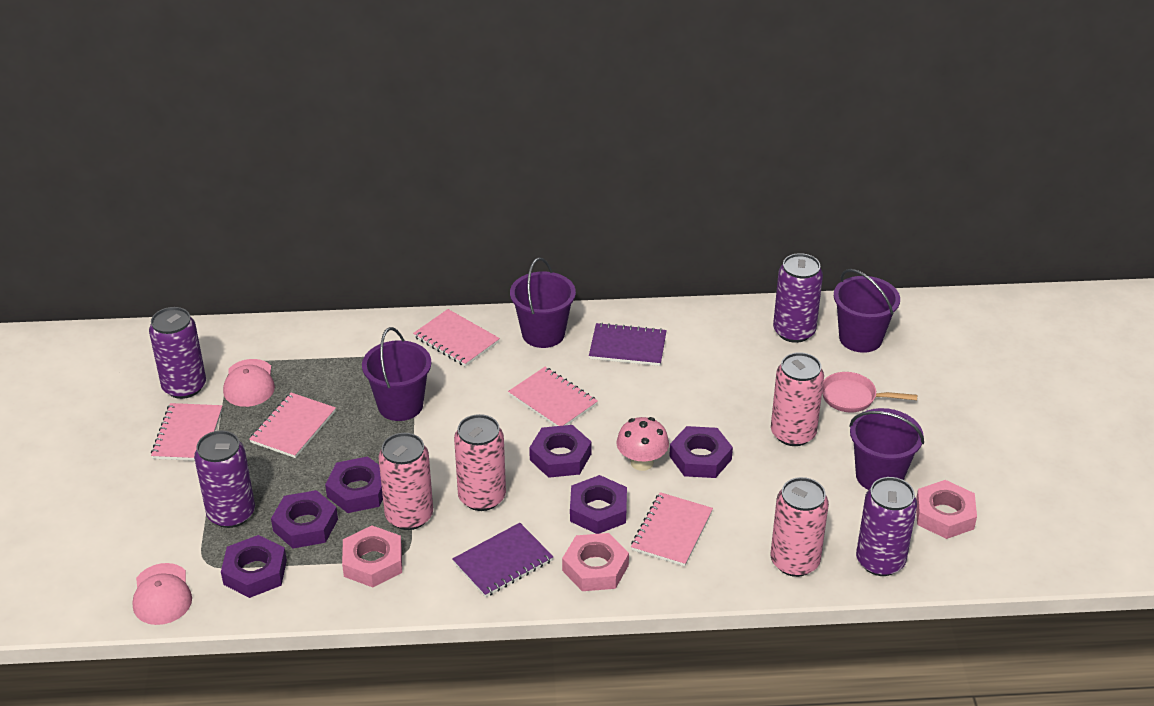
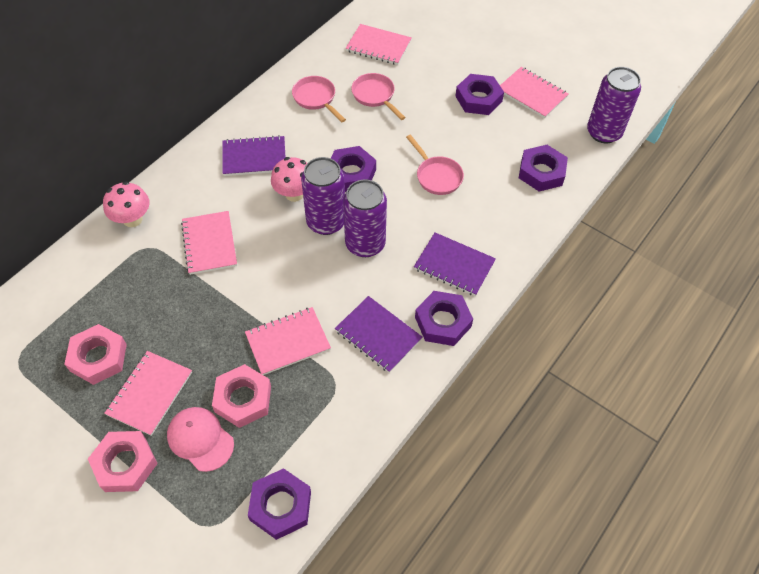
pink can: [378,433,433,530] [454,414,506,511] [771,352,824,446] [771,477,829,577] = 4 -> none = 0
pink cap: [132,563,192,625] [223,359,275,407] = 2 -> [167,407,234,472] = 1
pink mushroom: [616,417,669,471] = 1 -> [103,181,149,227] [271,157,307,202] = 2
pink pan: [822,372,917,412] = 1 -> [292,76,346,122] [351,73,406,120] [406,134,464,195] = 3
purple bucket: [362,327,431,421] [510,257,576,348] [834,269,900,353] [849,408,924,490] = 4 -> none = 0
purple can: [149,307,206,399] [194,430,255,528] [773,253,823,343] [856,477,917,576] = 4 -> [301,157,345,235] [343,180,387,257] [587,67,641,143] = 3
purple notebook: [452,523,554,597] [589,323,667,366] = 2 -> [223,135,286,176] [335,296,422,373] [414,233,496,296] = 3
purple nut: [221,535,287,598] [271,490,338,548] [325,456,383,513] [529,425,592,478] [570,475,627,534] [669,426,733,478] = 6 -> [248,468,311,540] [331,146,376,192] [415,291,473,346] [455,74,504,115] [519,145,568,192] = 5

